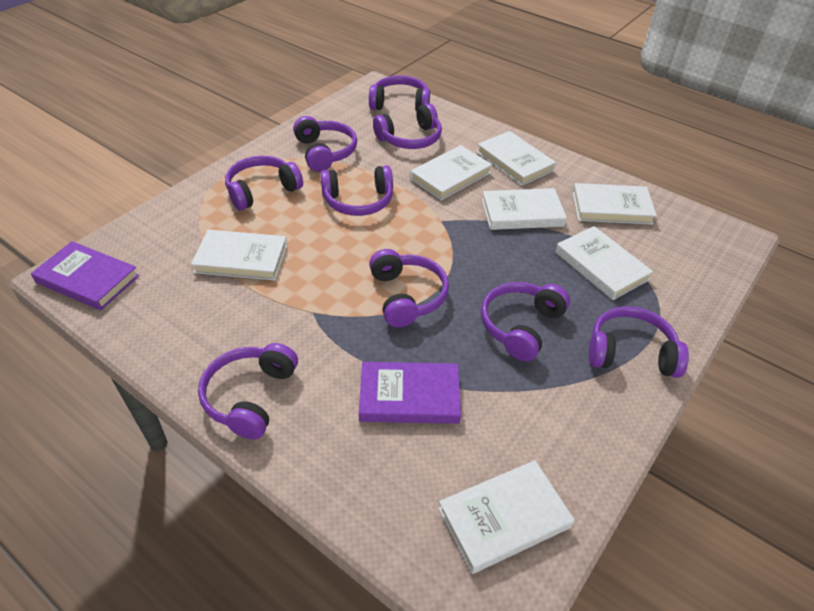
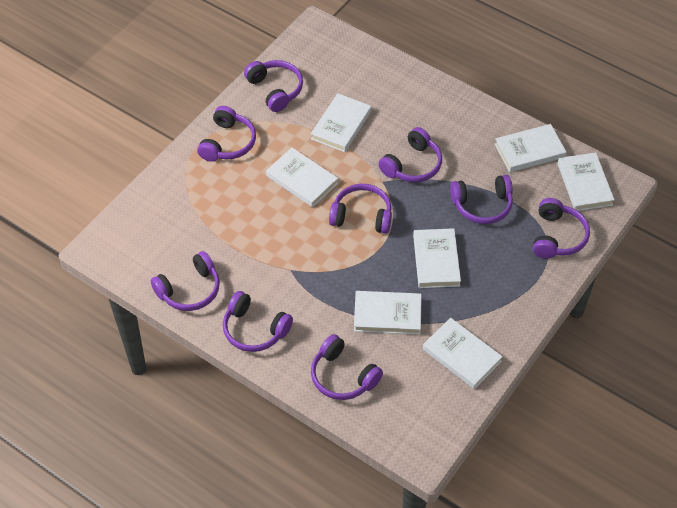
purple book: [31,241,139,310] [359,362,461,424] = 2 -> none = 0

